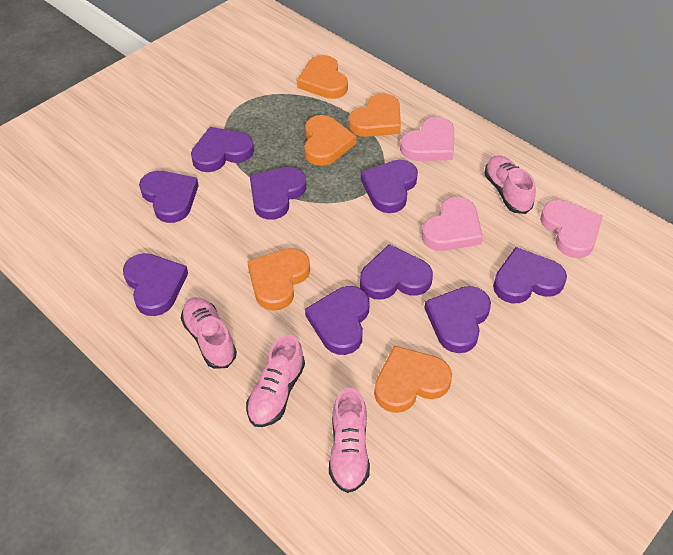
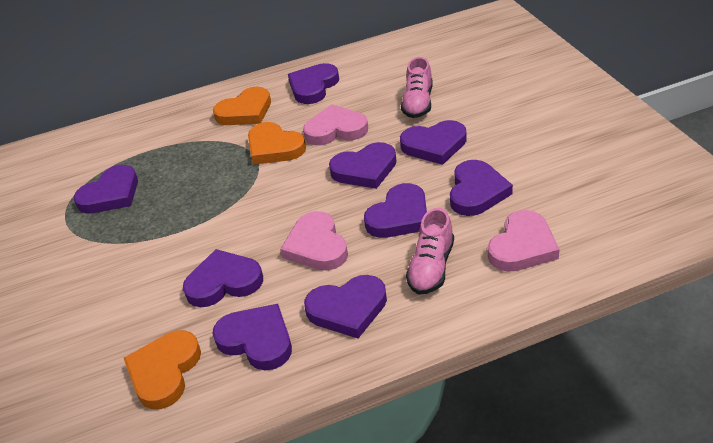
orange heart: [247,248,310,311] [297,55,348,99] [304,115,356,166] [349,93,401,137] [374,345,452,413] = 5 -> [124,330,201,409] [213,87,271,125] [248,122,306,165] = 3
pink shoe: [181,297,237,369] [246,335,305,427] [329,388,370,493] [484,155,536,214] = 4 -> [401,57,432,118] [406,208,454,295] = 2

